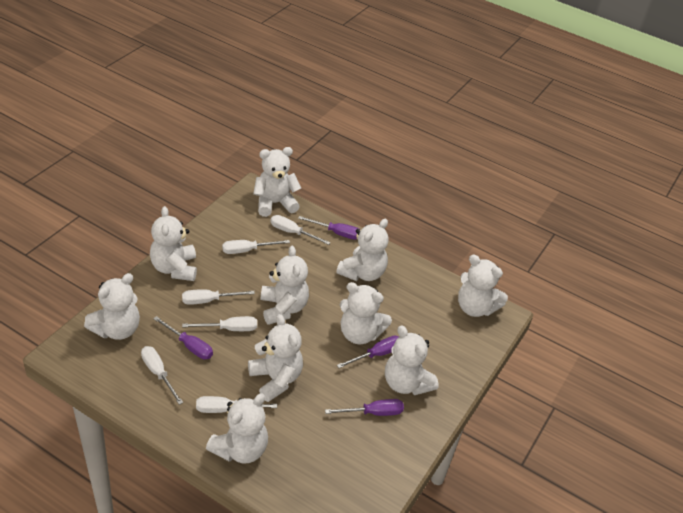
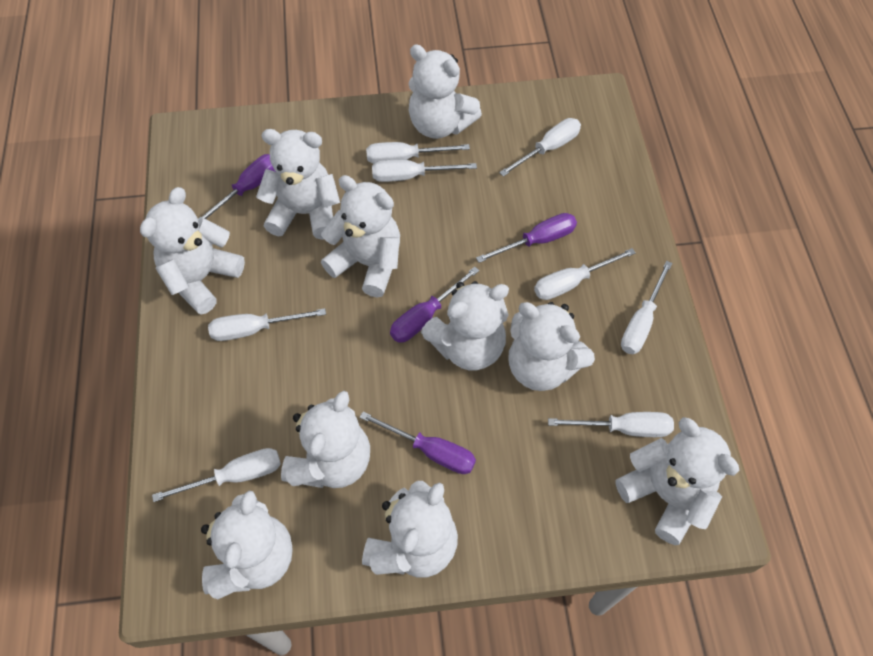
white screwdriver: [141,346,183,405] [182,289,255,305] [182,316,257,331] [196,396,277,413] [222,240,290,254] [270,215,331,245] = 6 -> [152,448,281,502] [208,308,326,341] [366,142,470,164] [372,160,477,182] [499,118,581,177] [534,248,636,300] [548,412,674,437] [621,261,673,354] = 8

